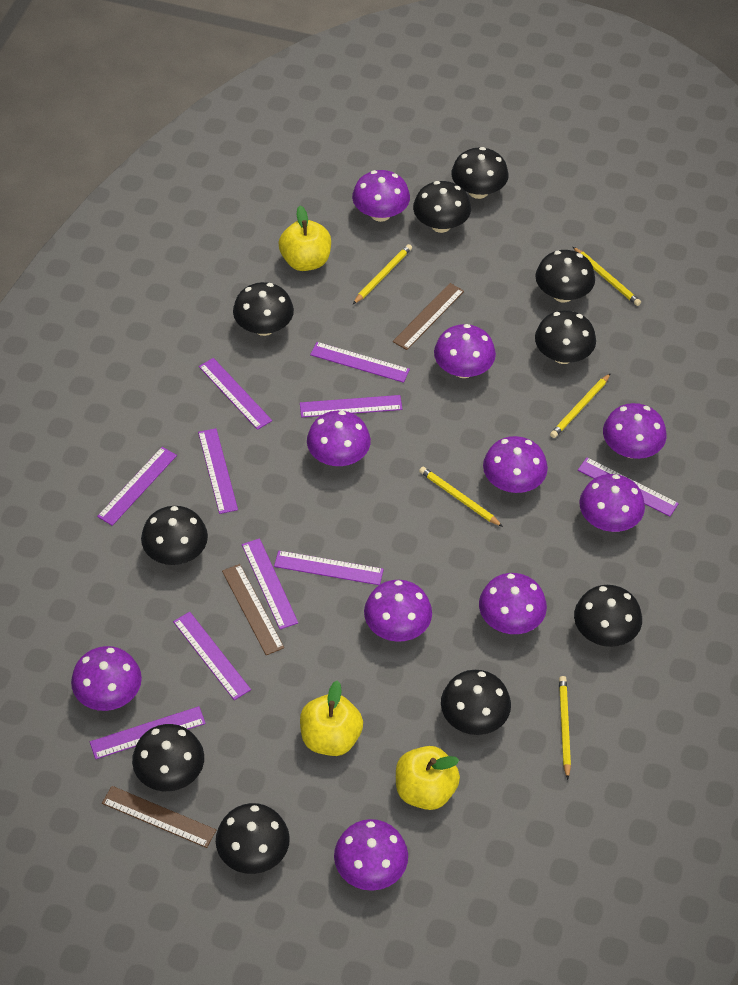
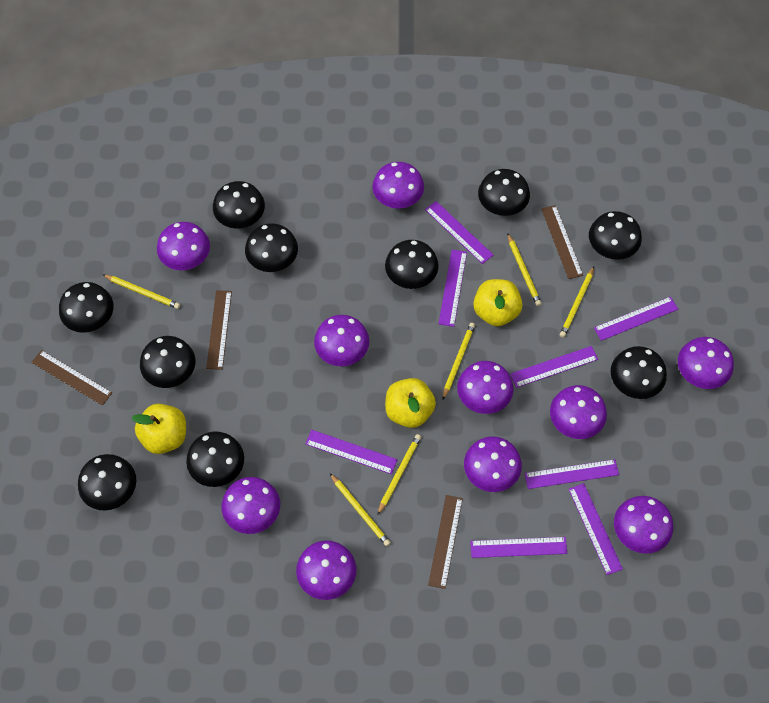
brown ruler: [102,786,216,848] [222,564,284,655] [393,283,464,350] = 3 -> [31,350,112,406] [206,290,232,370] [428,495,463,589] [541,205,583,279] = 4
purple ruler: [90,706,206,759] [97,447,177,526] [173,612,251,700] [198,428,238,514] [199,358,272,430] [242,538,298,629] [274,550,384,585] [300,395,402,417] [310,342,410,383] [578,457,679,517] = 10 -> [305,430,397,474] [425,201,493,264] [439,250,467,327] [470,537,567,558] [510,346,598,388] [524,459,619,489] [569,483,623,575] [594,297,678,341] = 8
yellow pencil: [353,244,412,304] [419,467,503,527] [550,373,611,438] [559,676,571,780] [573,247,641,306] = 5 -> [102,274,180,309] [330,473,391,546] [377,434,421,515] [443,323,475,399] [508,234,542,306] [560,266,594,338] = 6

